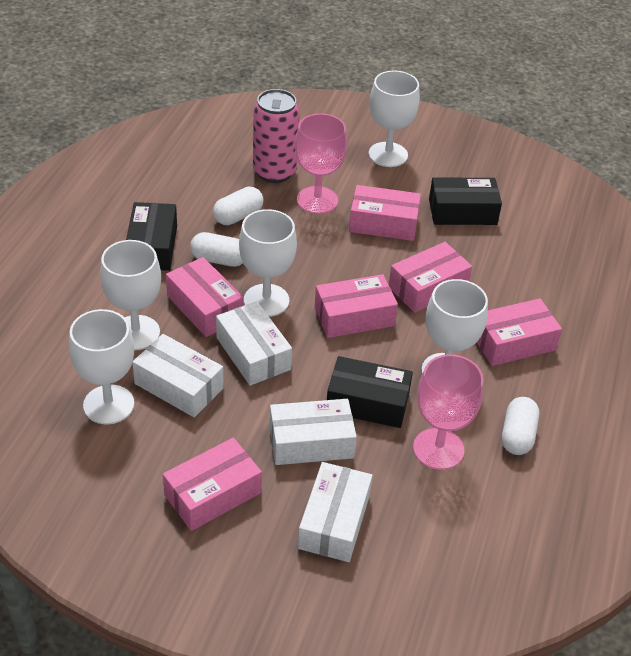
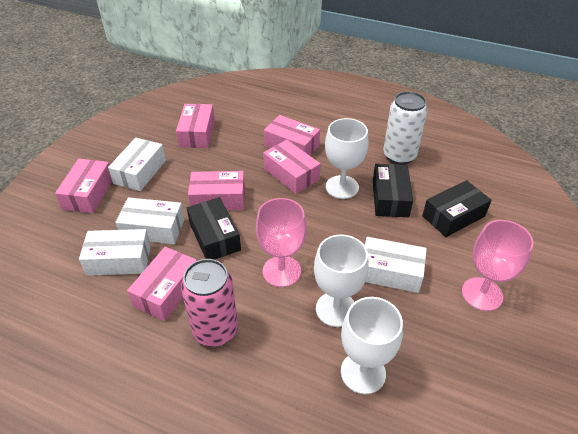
white can: none = 0 -> [383,91,428,165] = 1
white capsule: [190,232,243,267] [213,187,263,225] [502,397,539,455] = 3 -> none = 0
white goblet: [69,309,134,424] [100,240,161,350] [239,209,297,317] [369,71,420,167] [422,279,488,374] = 5 -> [314,234,369,327] [325,118,368,199] [341,297,403,394] = 3

